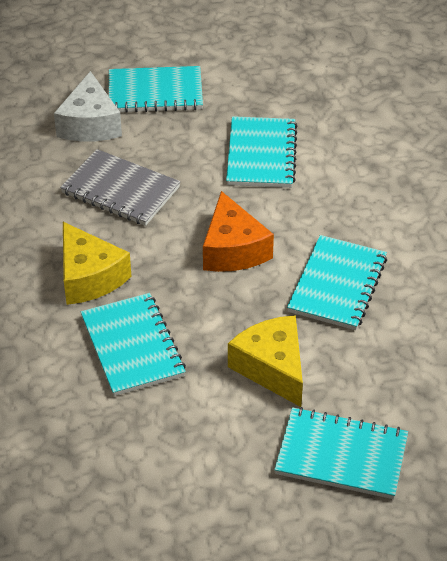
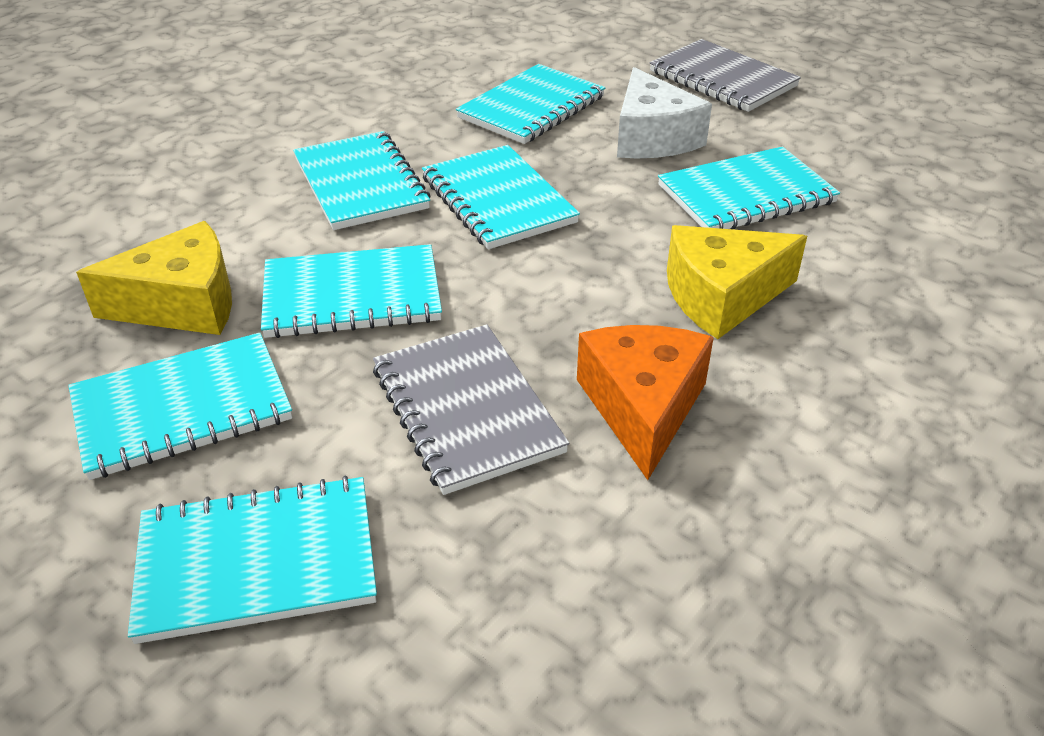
grey notebook: [60,149,180,226] = 1 -> [373,324,569,495] [650,39,801,112] = 2
turquoise notebook: [81,293,186,396] [109,66,203,113] [226,116,297,188] [274,407,408,499] [287,235,387,330] = 5 -> [68,333,292,480] [128,476,377,644] [261,244,442,338] [293,131,430,230] [422,145,580,249] [456,64,605,144] [658,146,840,229] = 7

